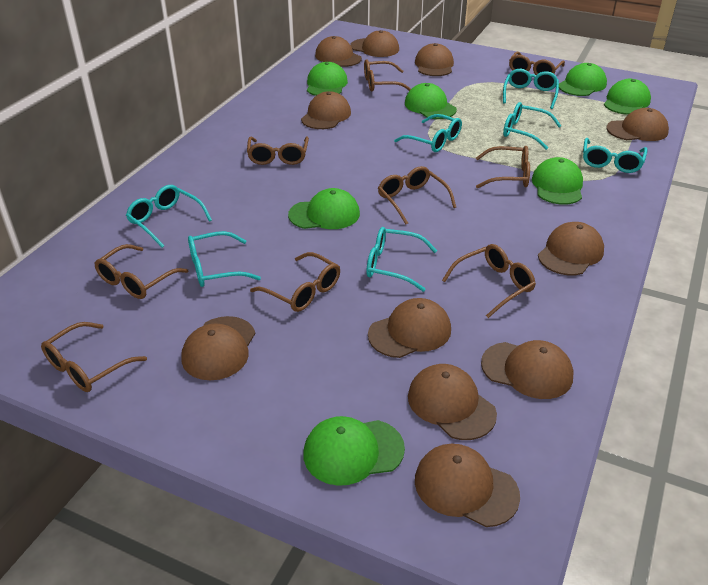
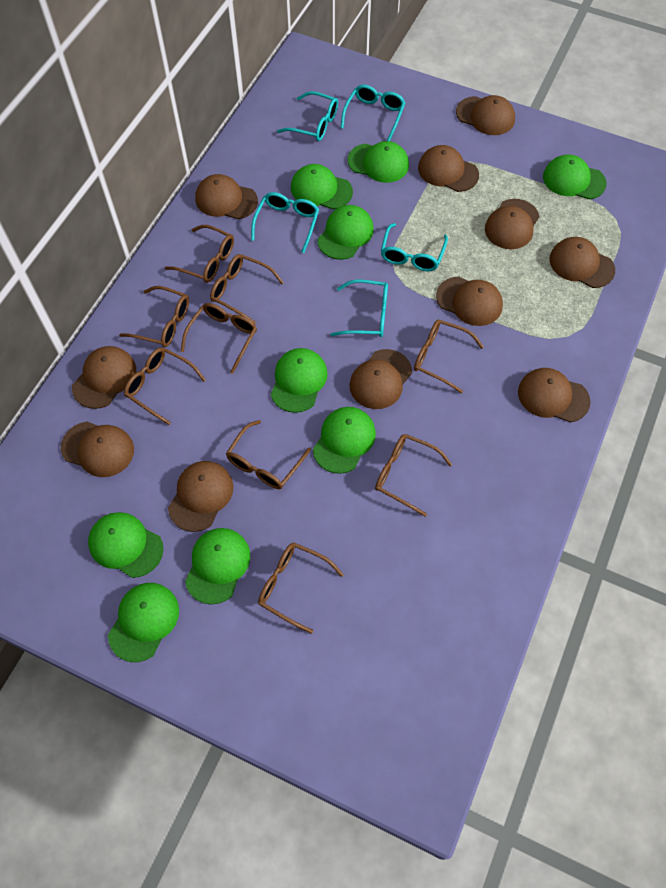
green cap: [288,188,360,229] [303,416,405,486] [307,62,348,96] [405,83,457,119] [532,157,583,205] [559,63,607,96] [604,79,651,115] = 7 -> [88,512,163,578] [108,583,179,662] [185,528,250,604] [271,348,328,413] [291,164,353,209] [313,407,376,474] [317,205,374,260] [347,141,409,183] [543,154,607,199] = 9
turquoise glasses: [126,185,212,248] [188,231,261,287] [366,227,437,292] [394,114,462,152] [503,69,559,109] [503,102,561,150] [583,138,648,173] = 7 -> [251,192,319,253] [277,91,338,141] [331,280,388,337] [341,85,405,141] [381,223,448,271] = 5

